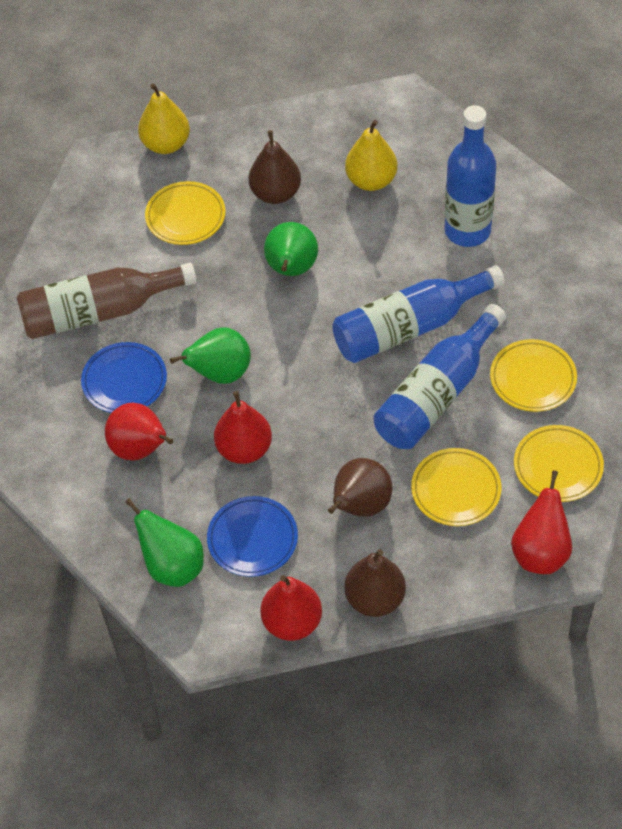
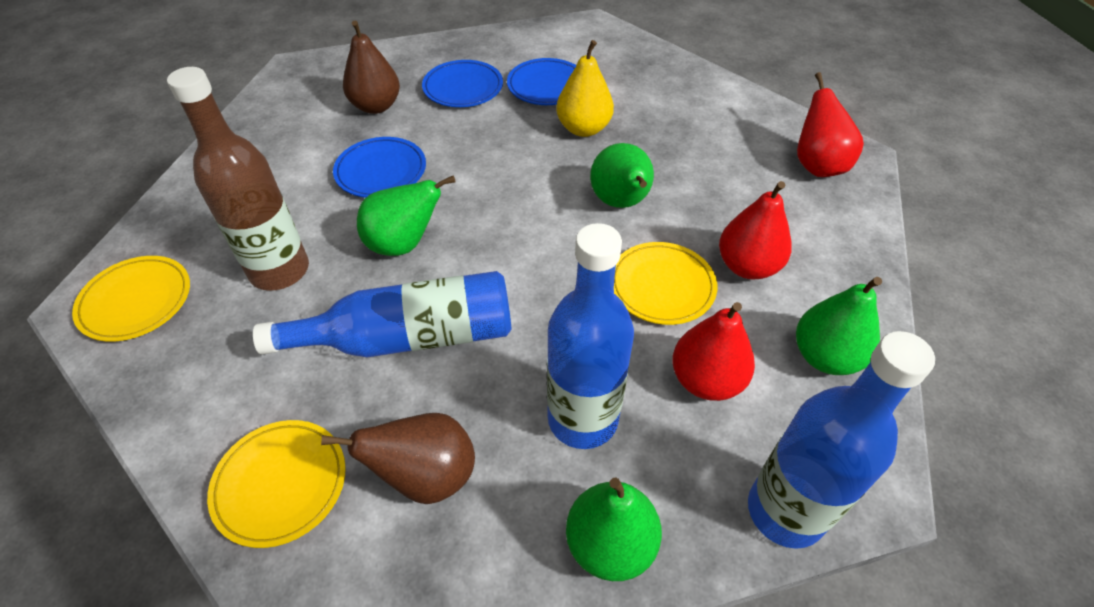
blue plate: [81,342,167,413] [207,496,298,577] = 2 -> [333,137,426,198] [422,60,503,107] [507,58,576,105] = 3
brown pear: [248,130,301,204] [328,458,392,517] [345,549,406,617] = 3 -> [321,413,475,504] [343,21,400,114] = 2
green pear: [125,498,204,587] [170,327,251,384] [264,222,318,276] = 3 -> [357,176,455,256] [566,477,662,581] [590,143,654,208] [796,277,882,375] = 4
red pear: [105,403,173,460] [214,391,272,464] [260,575,322,641] [511,470,572,574] = 4 -> [672,302,755,401] [719,181,792,279] [797,72,864,177] = 3
yellow pear: [138,83,190,154] [345,120,397,191] = 2 -> [556,40,614,137] = 1
yellow plate: [145,181,226,245] [411,448,502,526] [490,339,577,412] [514,425,604,502] = 4 -> [72,256,190,342] [207,420,346,548] [614,242,717,325] = 3

